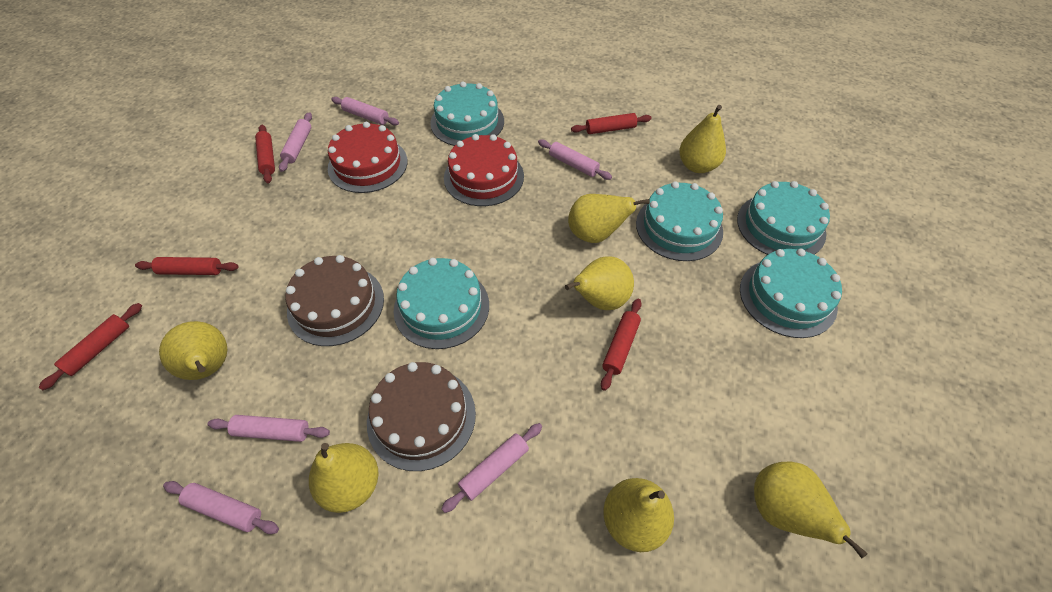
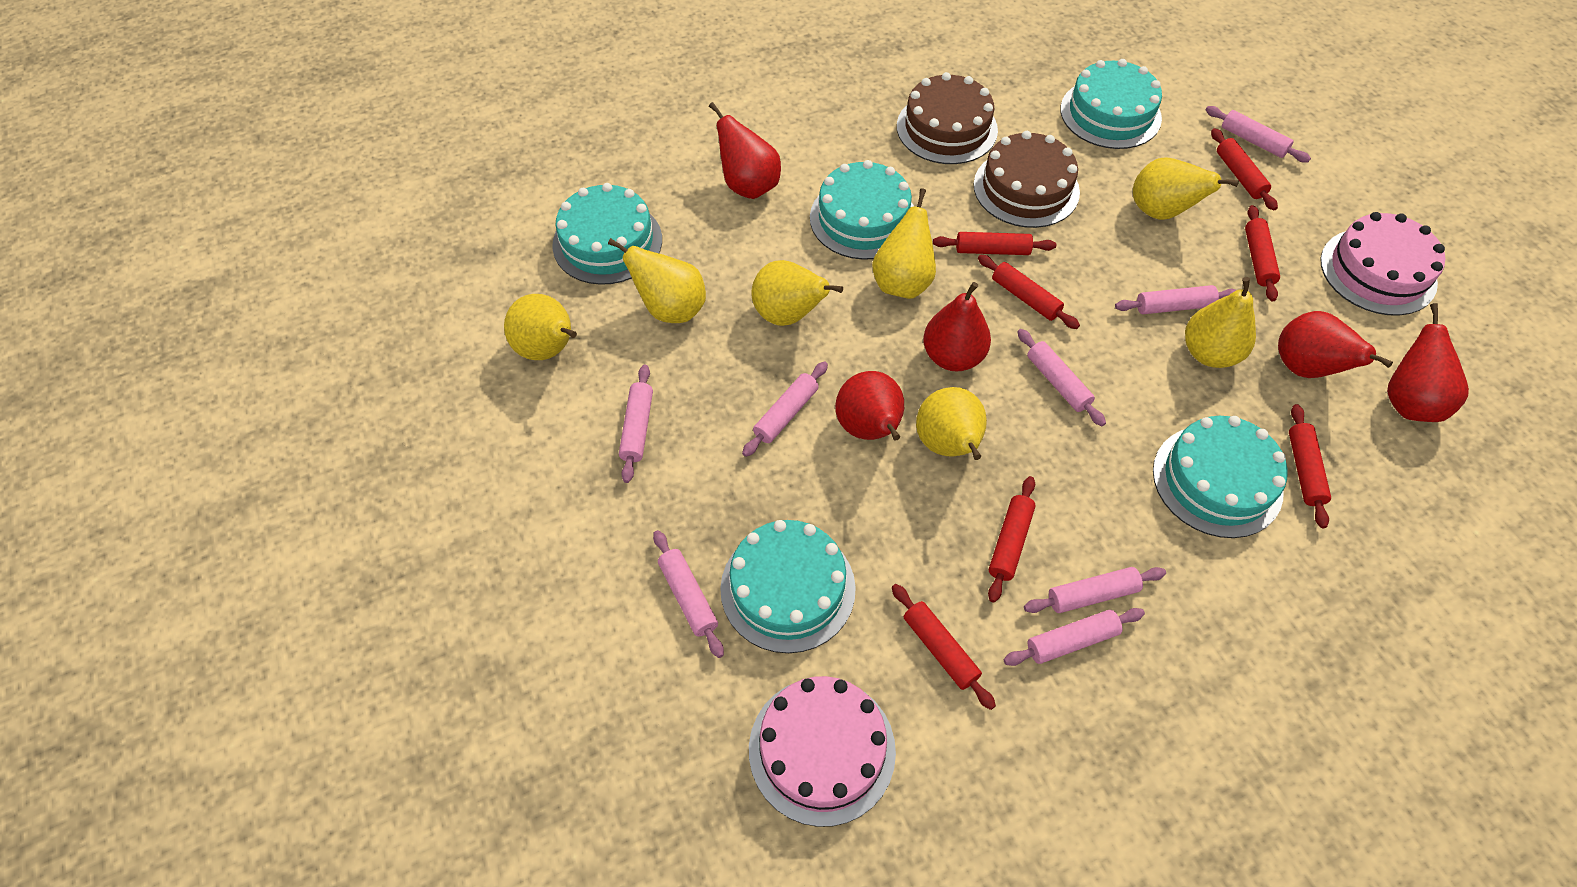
pink cake: none = 0 -> [749,676,896,827] [1320,212,1446,316] = 2
pink rolling pin: [163,481,279,534] [207,415,330,442] [279,112,312,172] [331,97,399,125] [441,423,542,513] [538,139,612,180] = 6 -> [619,365,653,483] [653,530,724,658] [742,361,828,457] [1003,608,1145,666] [1017,329,1106,426] [1024,567,1166,613] [1115,285,1236,314] [1206,106,1311,163] = 8
red cake: [328,122,407,193] [444,134,524,206] = 2 -> none = 0
red pear: none = 0 -> [709,102,781,199] [835,371,904,440] [923,282,991,372] [1278,311,1393,378] [1387,303,1469,422] = 5
red rolling pin: [38,303,142,390] [135,257,239,275] [255,125,275,183] [571,113,652,134] [601,299,642,391] = 5 -> [892,584,996,710] [933,232,1056,255] [978,254,1080,329] [988,476,1036,603] [1211,128,1278,210] [1245,205,1280,302] [1289,404,1331,528] = 7

